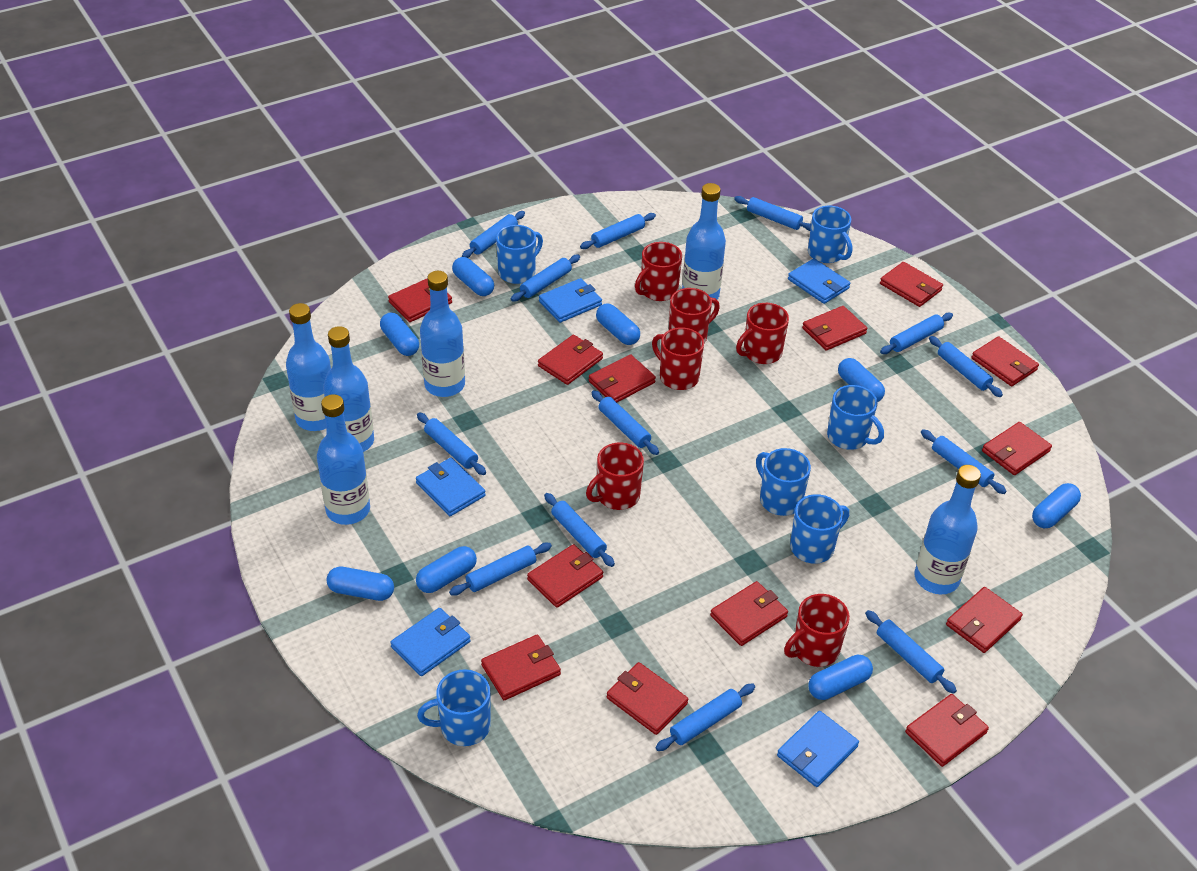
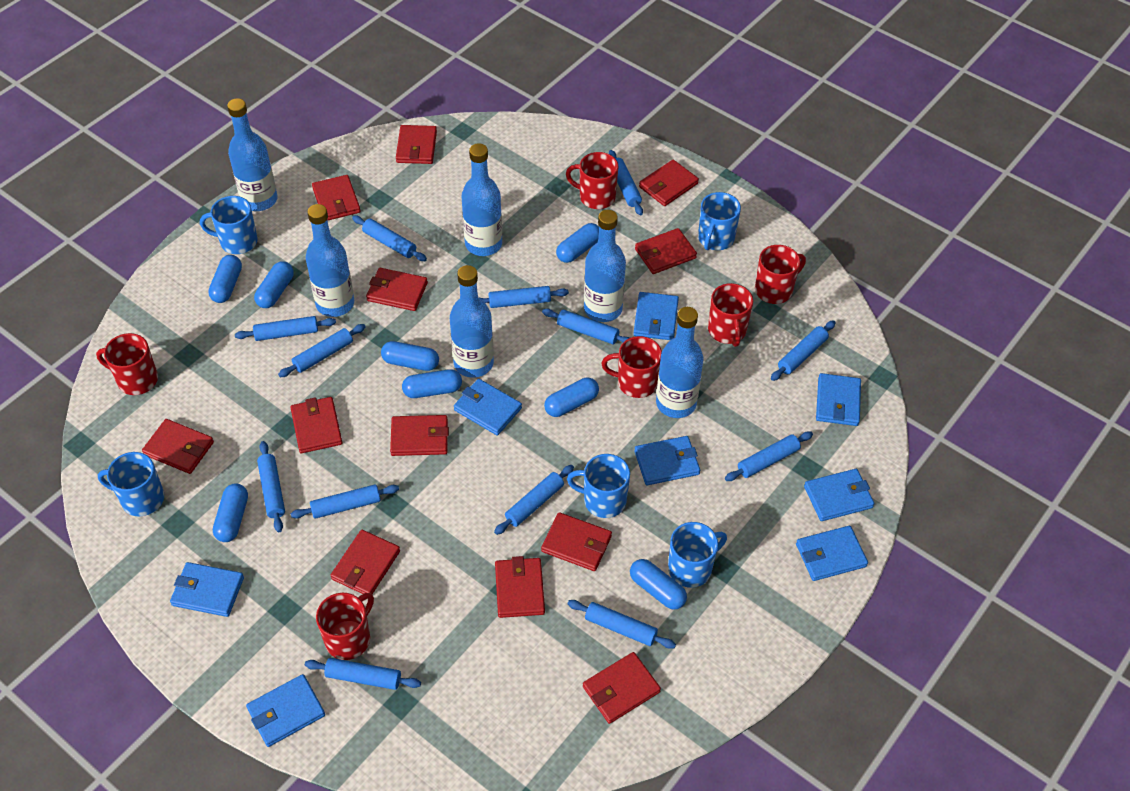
blue mug: [417,669,490,746] [496,225,543,284] [756,448,811,516] [790,494,849,564] [808,206,852,263] [827,385,884,450] = 6 -> [98,452,164,517] [200,196,258,254] [567,454,630,518] [668,522,727,588] [698,192,741,250] = 5
blue wallet: [390,608,471,676] [416,458,486,516] [539,278,602,323] [777,711,859,787] [788,258,850,304] = 5 -> [170,562,244,617] [246,674,325,747] [454,379,522,435] [633,292,679,340] [634,436,700,485] [796,526,868,581] [804,469,874,521] [816,373,861,426] = 8
red wallet: [388,278,452,322] [481,635,561,700] [527,544,603,608] [538,335,603,385] [589,354,656,402] [607,662,688,735] [710,581,788,646] [802,306,867,351] [880,262,943,307] [905,694,989,767] [946,587,1023,653] [971,336,1039,386] [982,422,1052,475] = 13 -> [142,419,214,474] [290,397,342,453] [312,175,360,221] [331,530,400,594] [366,268,428,311] [390,415,449,456] [396,125,437,164] [495,556,545,618] [541,512,612,571] [583,652,661,724] [635,228,697,274] [639,160,699,206] = 12

